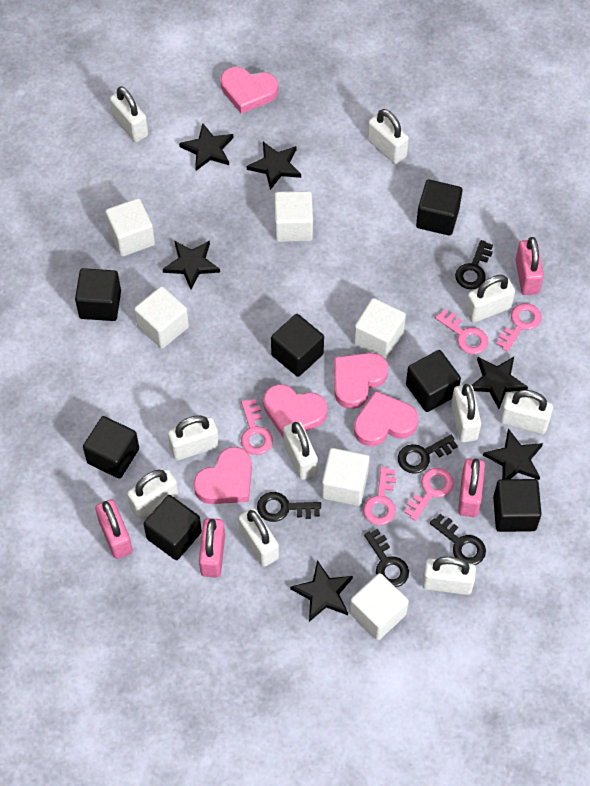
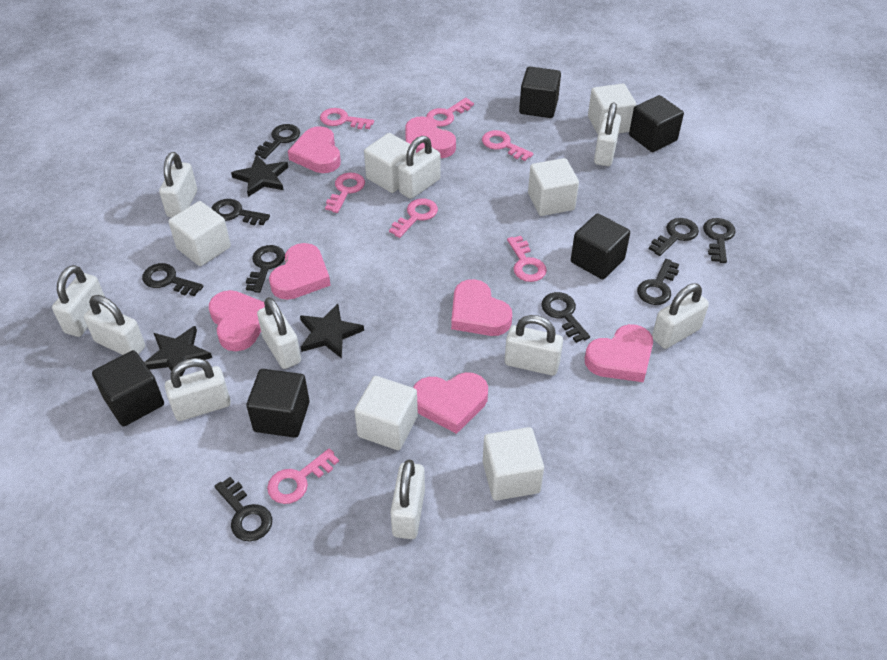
black cube: [75,268,121,321] [83,416,139,479] [143,495,202,560] [271,314,324,377] [406,350,461,412] [416,180,463,236] [493,479,542,532] = 7 -> [92,350,164,426] [246,369,310,438] [519,66,561,118] [571,213,630,279] [629,95,684,152] = 5
black key: [257,492,321,522] [364,529,409,587] [398,435,458,474] [430,514,486,565] [455,240,493,289] = 5 -> [142,263,203,296] [211,199,270,225] [214,477,272,541] [246,245,285,293] [255,124,300,159] [541,292,590,343] [637,259,679,305] [649,218,699,256] [703,218,736,263] = 9
black star: [162,241,220,290] [179,123,234,171] [247,142,301,190] [290,560,353,622] [472,357,528,409] [483,428,543,480] = 6 -> [144,326,212,377] [231,155,288,197] [300,304,364,358] = 3
pink heart: [193,447,252,504] [221,67,278,114] [263,384,327,437] [334,353,388,409] [354,391,419,446] = 5 -> [209,290,265,351] [269,243,331,300] [288,126,341,173] [406,116,456,158] [413,372,488,434] [451,279,512,336] [585,324,653,382] = 7
pink key: [241,399,273,455] [363,466,397,525] [404,468,454,521] [435,309,488,354] [496,303,542,352] = 5 -> [267,448,339,504] [320,108,374,129] [325,173,365,213] [389,198,438,238] [426,98,474,127] [482,130,533,161] [507,236,547,282] = 7
pink padlock: [95,499,133,559] [199,518,225,578] [458,458,485,517] [516,237,544,295] = 4 -> none = 0

